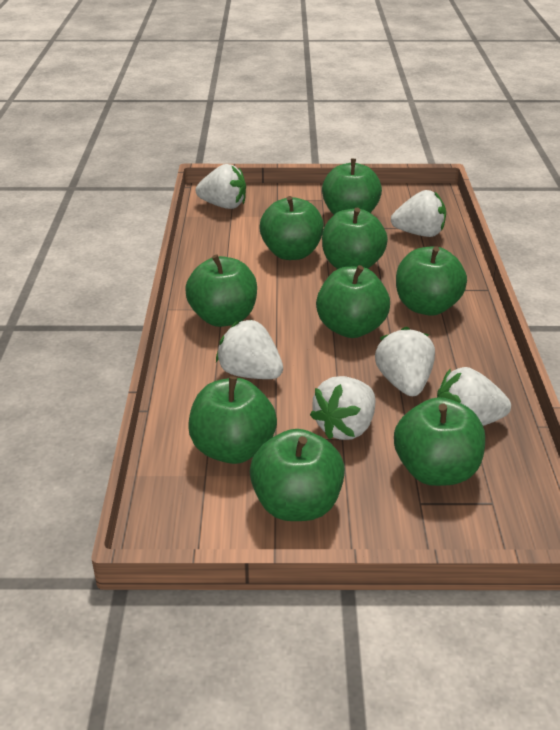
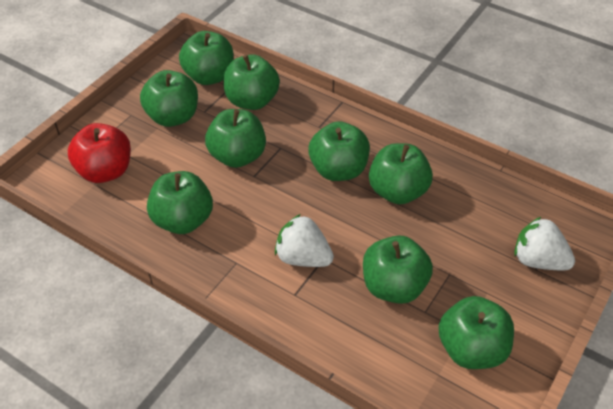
red apple: none = 0 -> [68,123,131,183] = 1
white strawberry: [196,164,246,209] [216,320,283,379] [310,376,375,440] [375,327,435,396] [391,190,446,237] [437,367,511,426] = 6 -> [275,214,334,267] [514,217,575,270] = 2

